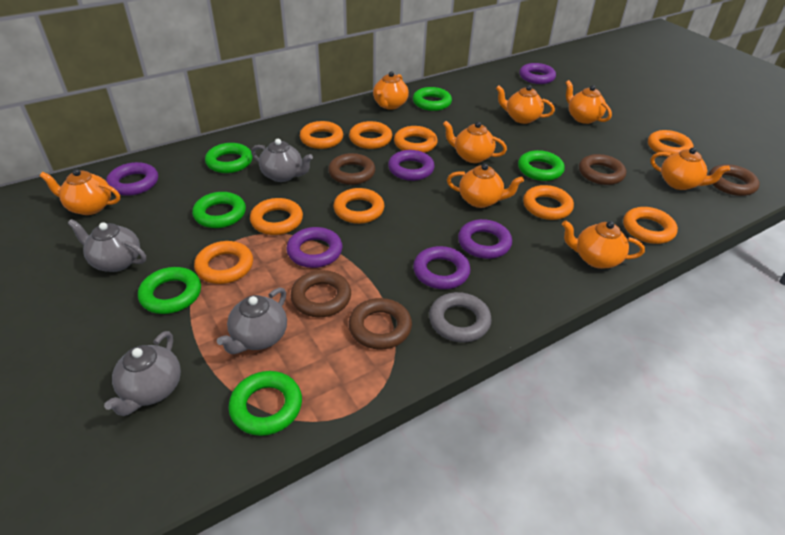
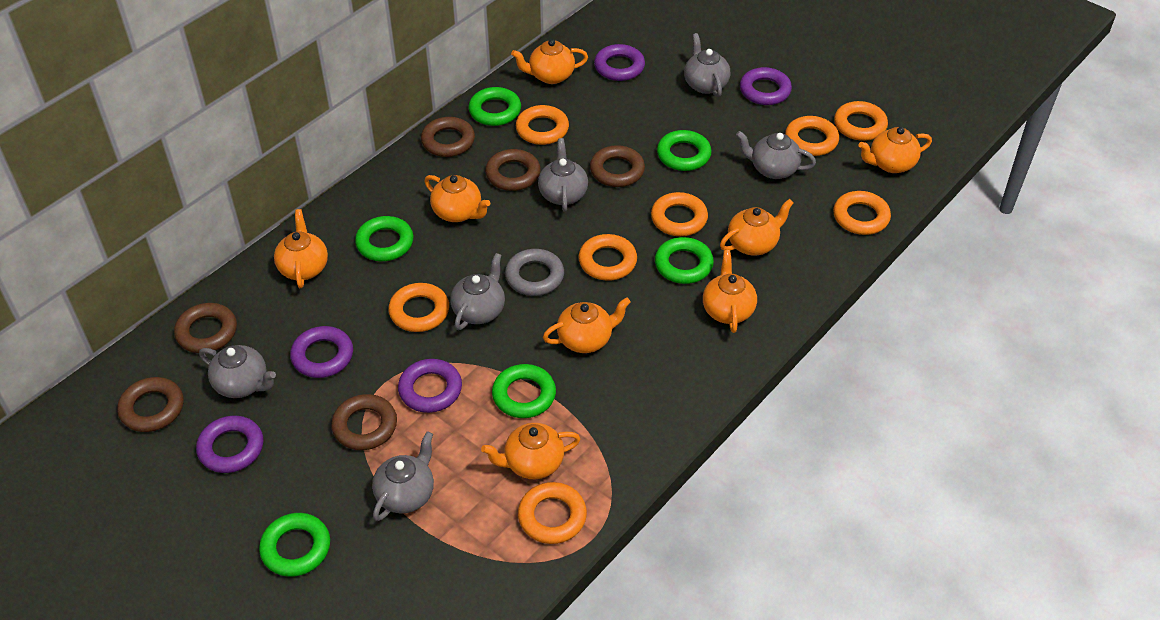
brown ring: [291,270,351,317] [328,153,375,185] [349,298,412,350] [579,154,626,185] [708,164,760,196] = 5 -> [117,377,184,432] [174,303,237,353] [331,394,397,450] [421,117,475,157] [485,149,541,191] [590,145,645,187] = 6
grey teapot: [68,219,146,272] [104,331,181,416] [217,288,287,354] [251,139,313,182] = 4 -> [199,345,276,398] [372,431,434,521] [450,253,505,330] [538,138,588,212] [684,33,730,97] [736,131,816,179] = 6
orange ring: [194,241,253,284] [250,198,303,235] [300,121,343,149] [333,188,384,224] [349,121,392,149] [394,126,438,153] [523,185,574,220] [623,207,678,244] [648,130,694,157] = 9 -> [388,283,449,332] [516,105,569,145] [518,482,587,544] [579,234,637,281] [651,192,708,236] [785,116,839,156] [833,191,891,235] [834,101,888,141] = 8
purple ring: [106,162,158,196] [287,227,343,268] [388,150,435,181] [413,246,470,289] [458,219,512,259] [519,63,556,84] = 6 -> [196,416,263,473] [290,326,353,378] [398,359,462,413] [594,44,645,81] [740,67,792,105] = 5

